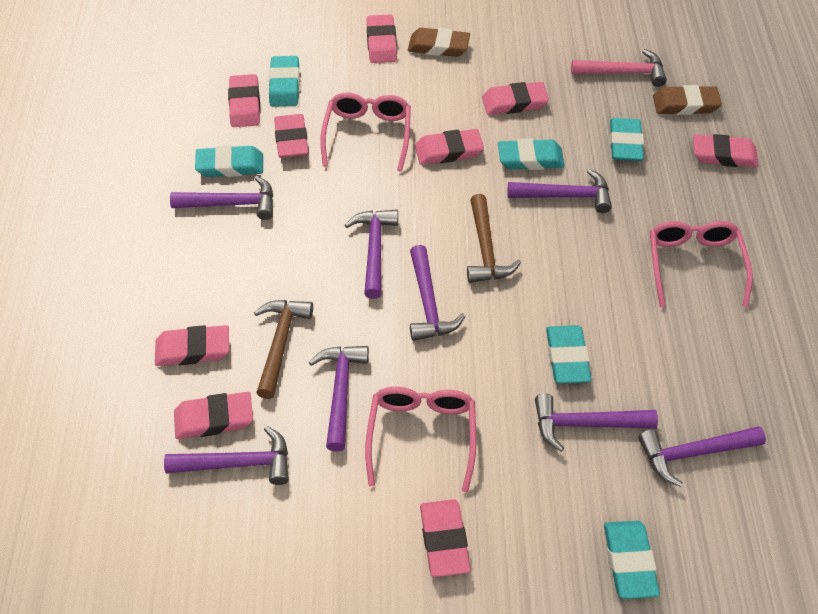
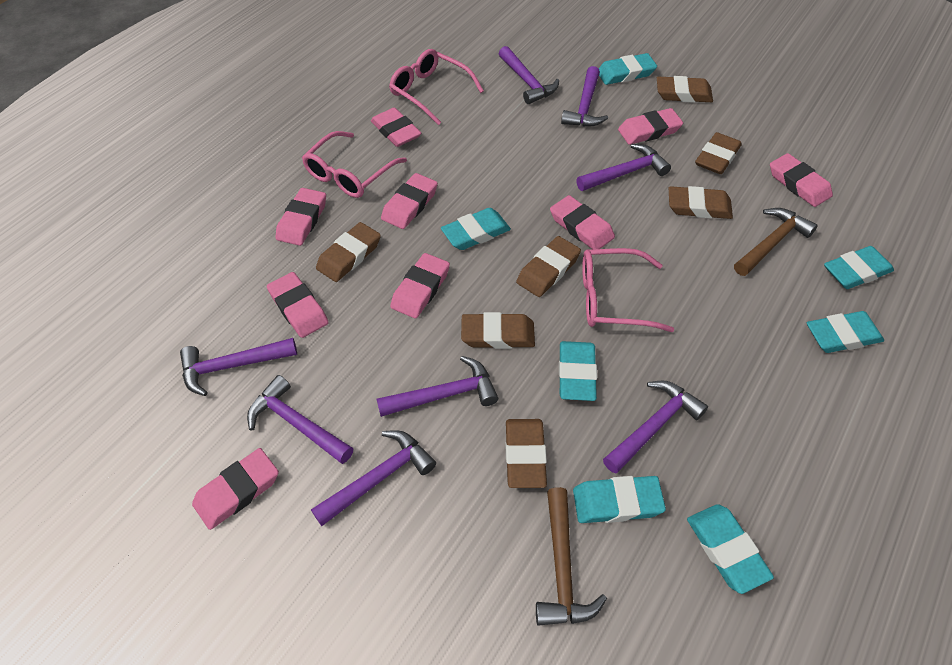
brown eraser: [408,28,470,57] [653,85,722,115] = 2 -> [316,222,381,282] [461,312,535,349] [505,419,547,488] [516,236,581,297] [657,76,713,103] [669,186,733,219] [695,132,741,174] = 7
pink hammer: [571,49,667,87] = 1 -> none = 0
turquoise eraser: [195,145,263,177] [269,56,300,107] [498,139,565,170] [546,325,591,384] [604,521,660,599] [610,118,644,161] = 6 -> [441,208,511,250] [559,341,597,401] [573,476,666,523] [598,53,657,85] [687,504,774,594] [807,311,884,353] [824,246,894,289] = 7

